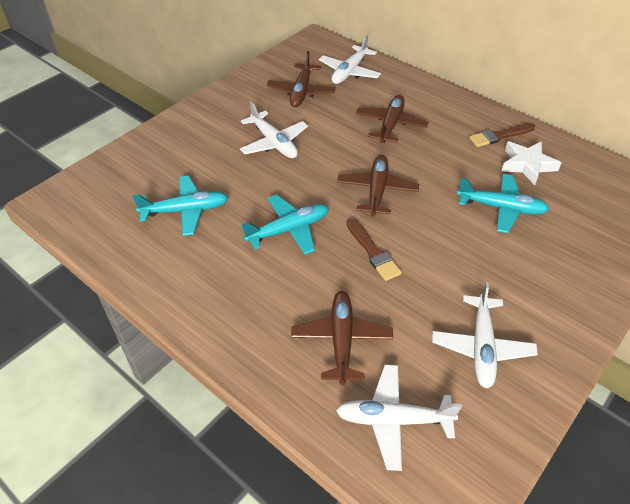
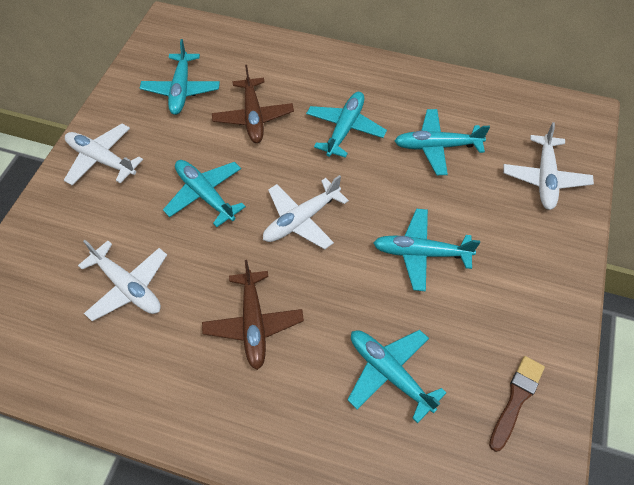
brown brush: [347,219,402,281] [469,123,535,147] = 2 -> [489,356,545,452] = 1
brown plane: [267,51,336,107] [291,291,393,385] [337,155,419,216] [356,95,429,143] = 4 -> [202,260,304,370] [212,65,294,143] = 2
turquoise plane: [132,176,228,236] [241,194,329,254] [457,174,549,233] = 3 -> [140,39,220,115] [163,160,246,227] [306,92,387,158] [348,330,446,423] [373,209,480,291] [395,109,490,175] = 6
white star: [501,141,561,185] = 1 -> none = 0

